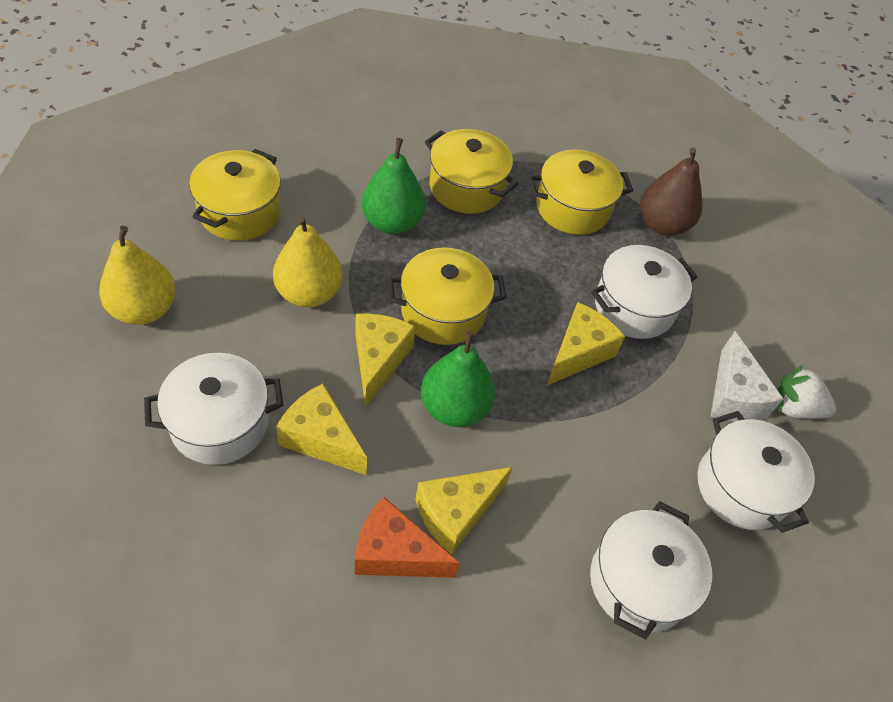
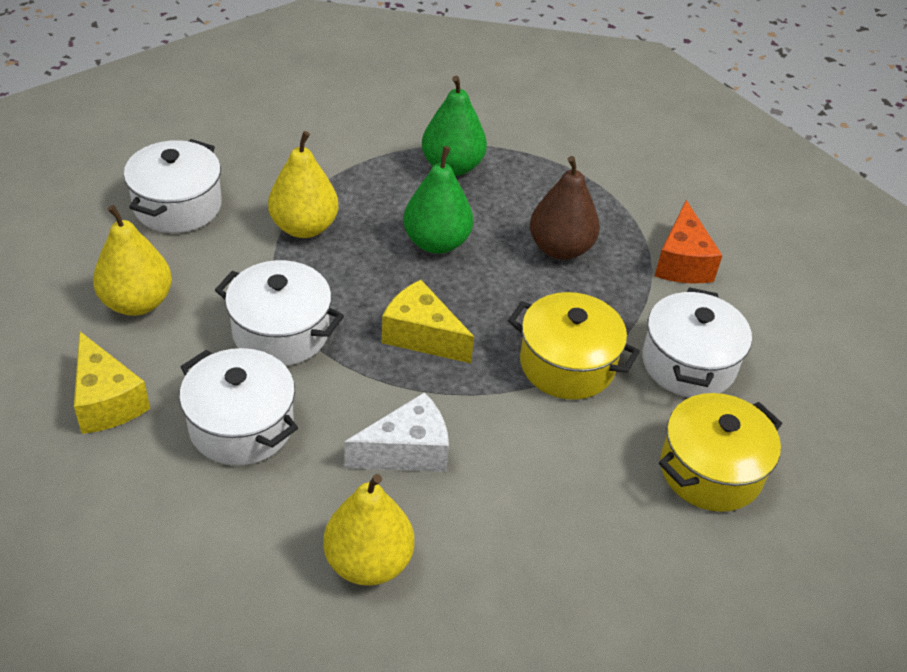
white strawberry: [777,365,836,419] = 1 -> none = 0
yellow cheese: [276,384,367,475] [355,313,416,408] [415,467,513,554] [546,302,625,386] = 4 -> [74,332,150,434] [382,280,474,363] = 2
yellow pear: [99,226,176,325] [273,216,343,307] = 2 -> [93,205,172,316] [268,131,338,238] [323,474,414,586] = 3
yellow pot: [189,149,281,241] [388,248,507,345] [425,129,518,214] [528,150,633,235] = 4 -> [508,292,640,400] [659,393,782,512] = 2

